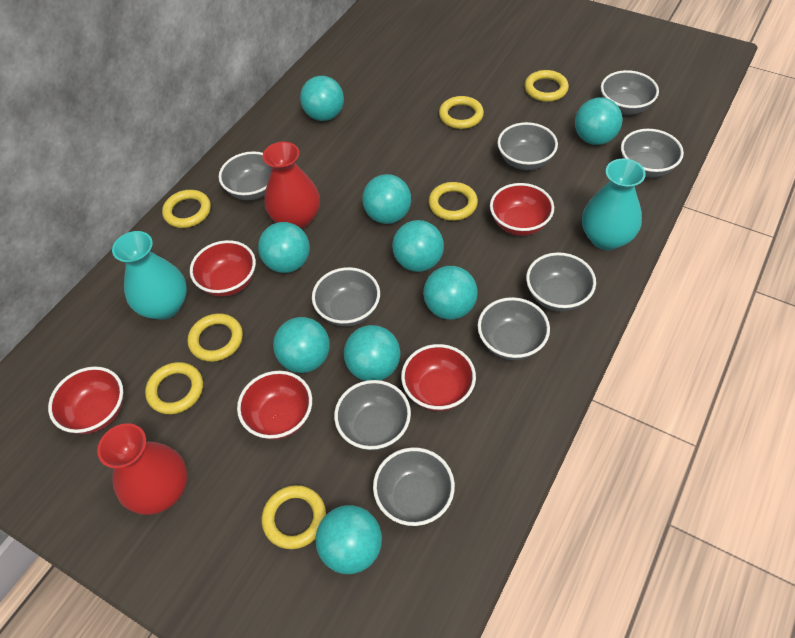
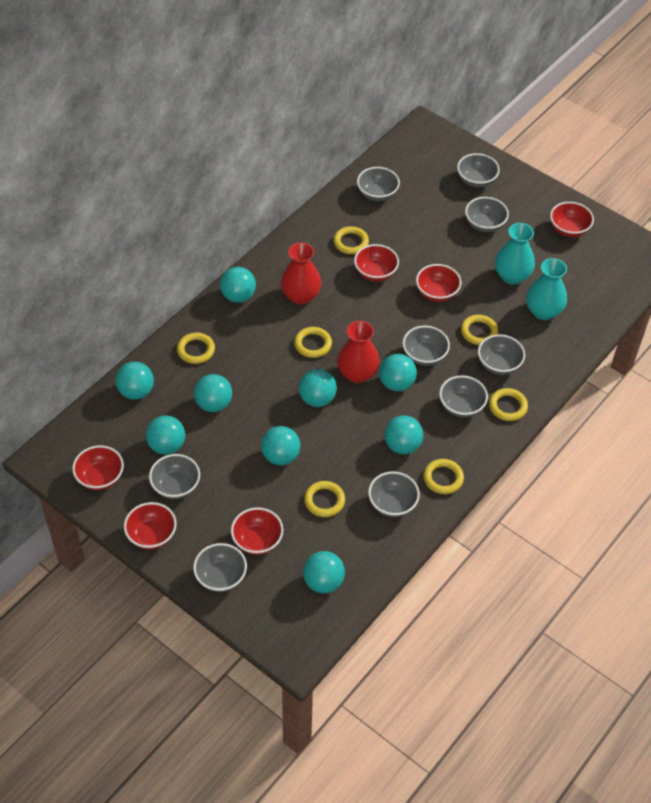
red bowl: [48,366,123,434] [190,240,256,297] [237,371,312,440] [401,344,476,411] [490,183,554,236] = 5 -> [72,445,124,490] [124,502,177,549] [231,507,283,555] [354,244,399,282] [416,264,461,302] [550,202,594,237] = 6

